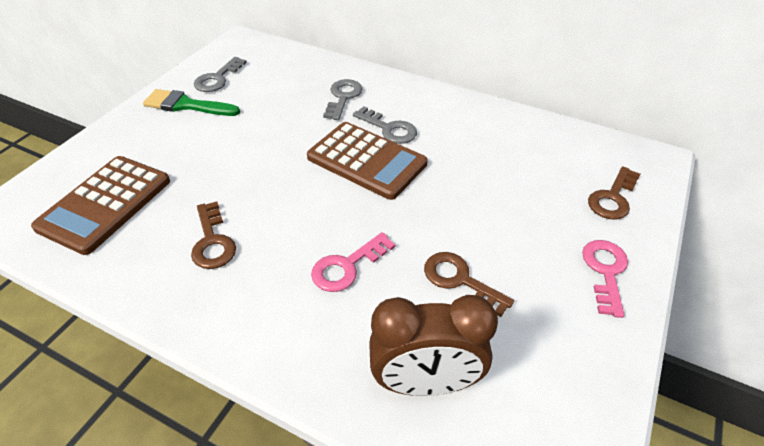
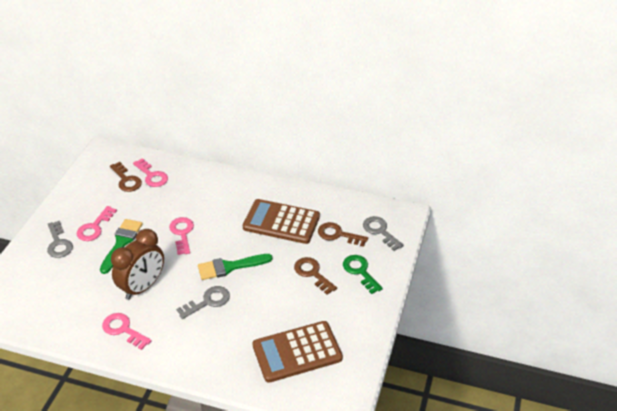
green brush: [143,89,240,116] = 1 -> [100,219,142,274] [198,254,273,280] = 2
green key: none = 0 -> [343,255,383,294] = 1
pink key: [311,232,395,292] [582,240,628,318] = 2 -> [77,206,117,241] [102,313,151,350] [133,158,168,187] [169,217,194,255] = 4

